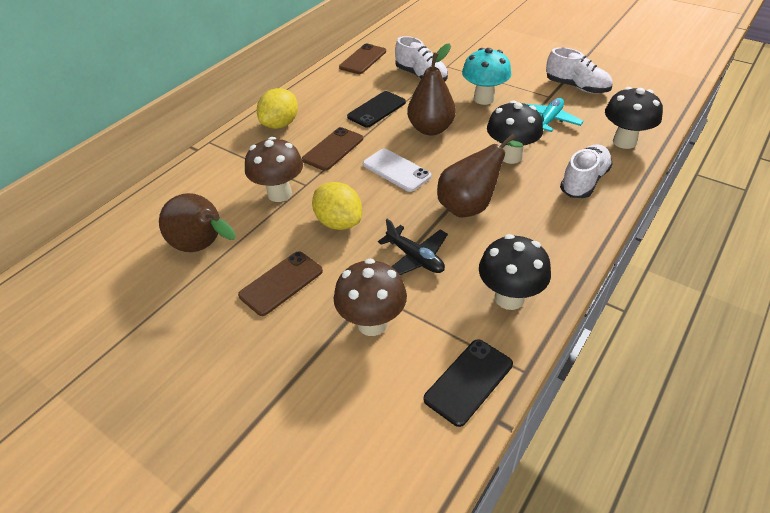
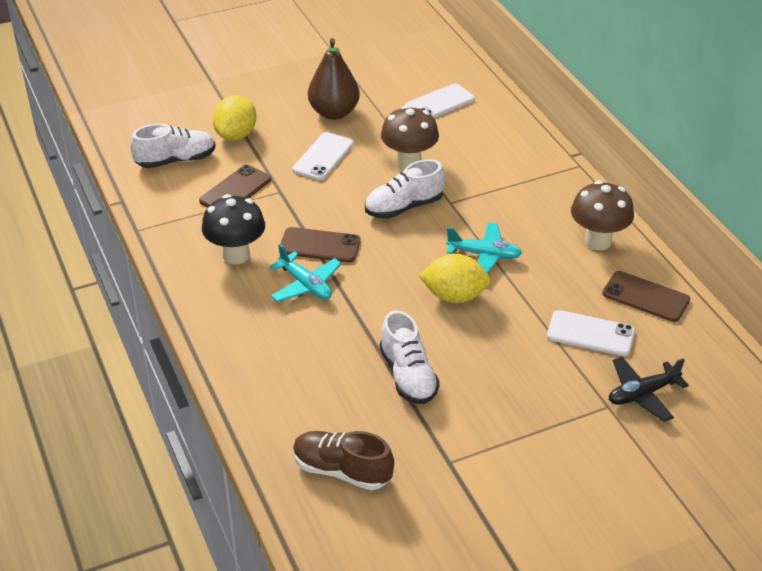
black mushroom: [479,234,551,310] [487,100,543,164] [605,87,663,149] = 3 -> [202,194,265,264] = 1
black phone: [347,91,406,127] [424,339,513,427] = 2 -> none = 0
brown pear: [159,193,236,252] [407,43,456,135] [437,134,523,217] = 3 -> [308,38,360,120] = 1
brown shoe: none = 0 -> [293,431,394,490] = 1
turquoise mushroom: [462,48,511,105] = 1 -> none = 0
turquoise plane: [524,98,584,132] = 1 -> [269,244,342,302] [446,222,522,274] = 2
white phone: [363,149,432,192] = 1 -> [292,132,354,180] [405,83,475,118] [547,310,635,356] = 3

